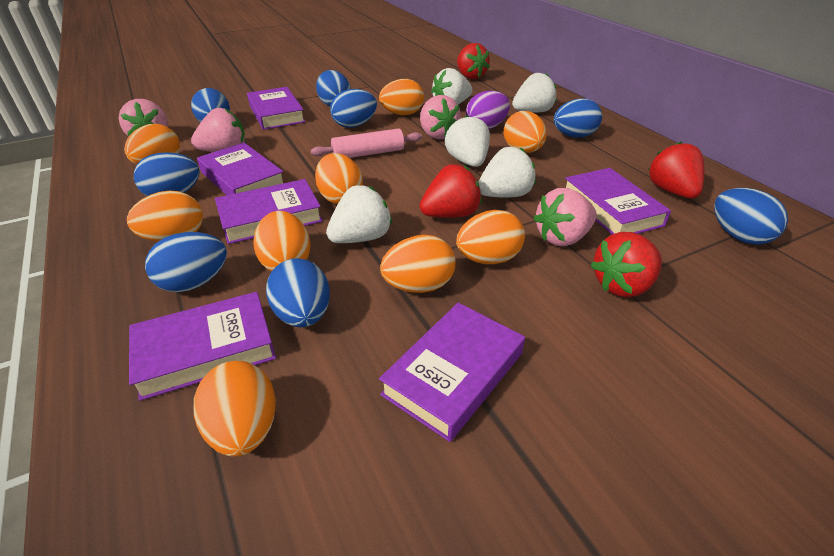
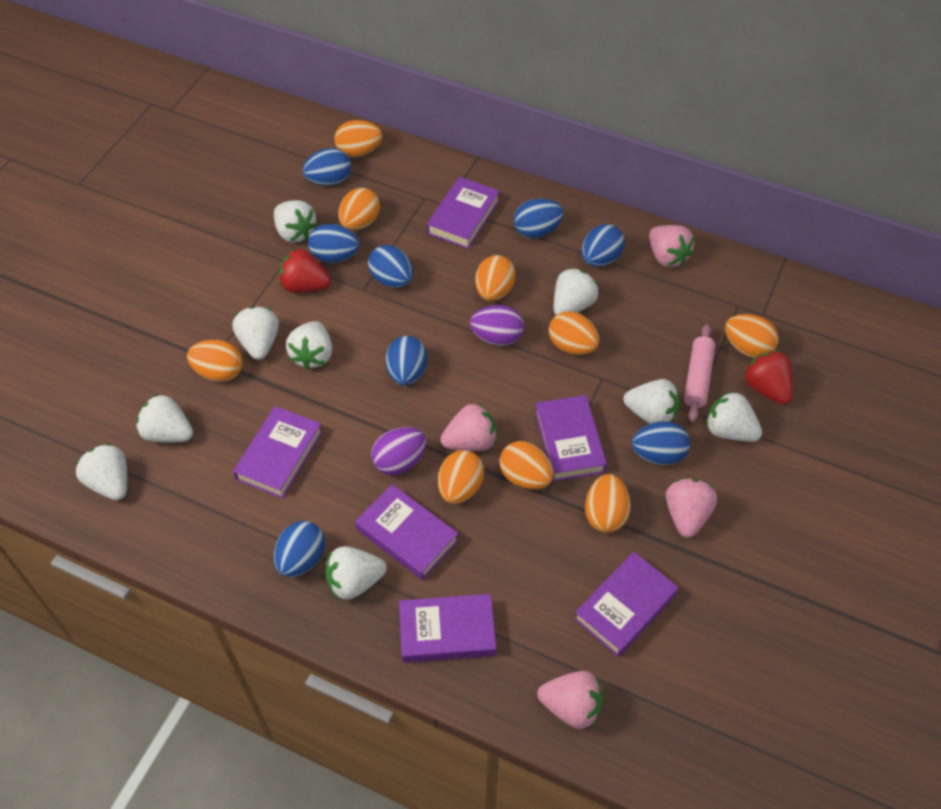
purple egg: [466,90,510,129] = 1 -> [371,427,426,475] [470,305,524,346] = 2
red strawberry: [420,164,482,218] [457,43,490,79] [591,232,662,298] [648,141,705,199] = 4 -> [279,249,331,293] [743,350,793,404] = 2
white strawberry: [326,185,392,243] [431,68,473,105] [445,115,490,167] [478,147,536,198] [512,73,557,113] = 5 -> [76,444,127,500] [136,394,193,443] [232,307,279,360] [274,200,318,243] [286,321,332,370] [325,546,387,600] [554,268,598,315] [623,379,680,424] [706,391,762,442] = 9

